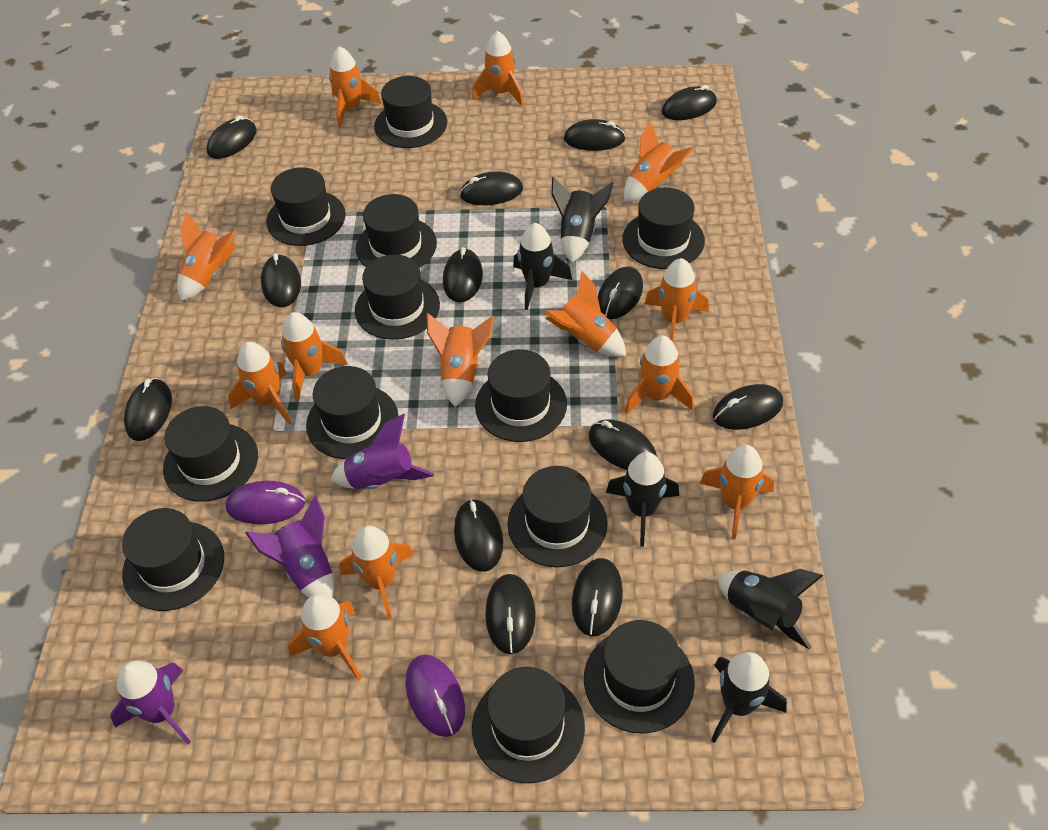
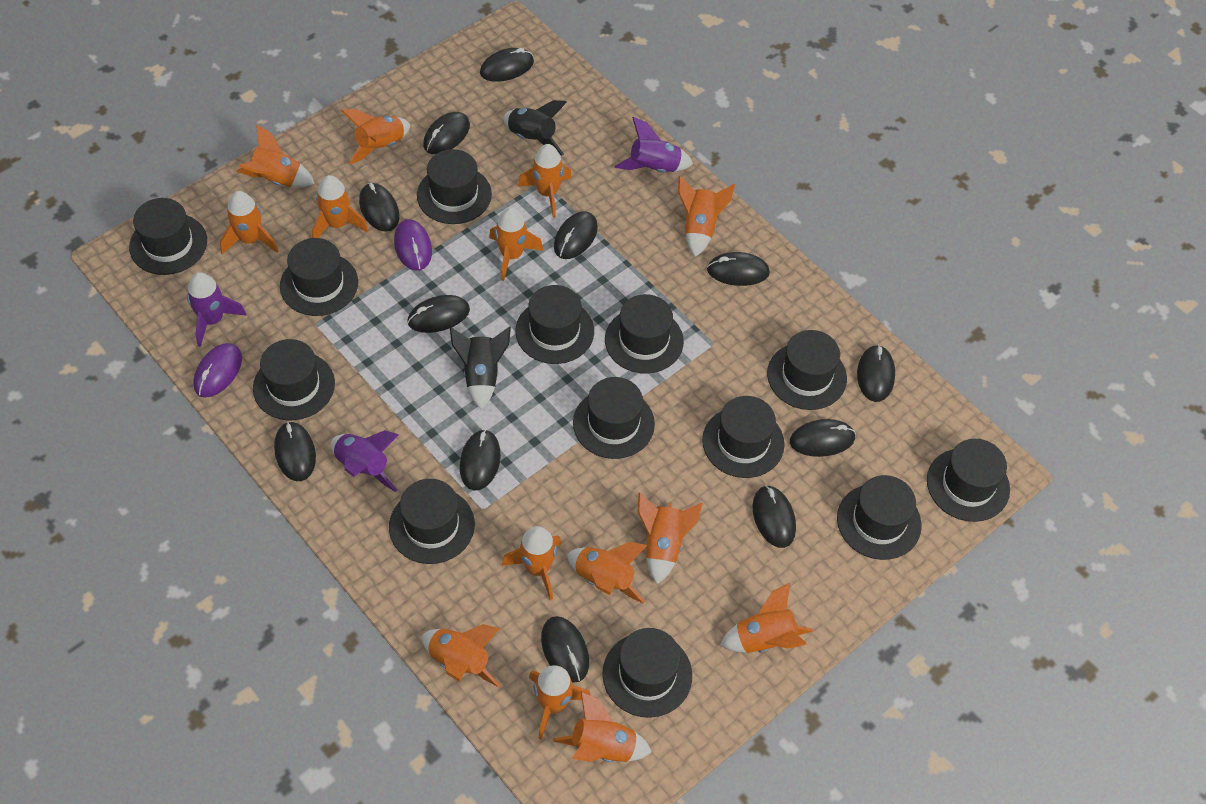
black hat: [122,508,224,611] [163,406,258,502] [266,167,346,246] [306,366,399,459] [355,254,440,340] [356,194,437,268] [374,76,447,148] [472,667,585,783] [475,349,567,442] [507,466,608,567] [584,620,695,734] [623,188,705,269] = 12 -> [129,198,207,275] [253,339,335,420] [280,238,358,316] [389,479,475,564] [417,149,492,224] [515,285,594,364] [573,377,655,459] [602,628,692,718] [605,294,684,374] [702,396,785,478] [767,330,847,410] [837,475,922,560] [927,439,1010,522] = 13
black mouse: [124,378,172,441] [206,115,257,159] [261,253,301,307] [443,247,483,303] [454,499,503,572] [460,171,523,205] [485,574,536,654] [564,119,626,151] [572,558,623,636] [589,419,657,470] [598,266,643,319] [662,85,717,120] [713,384,783,430] = 13 -> [274,422,316,481] [359,183,400,232] [407,295,470,333] [423,112,470,154] [460,429,501,490] [480,48,534,82] [541,616,589,683] [554,211,598,259] [707,252,770,286] [752,485,796,548] [790,419,856,457] [857,345,895,402] = 12
black rocket: [513,223,572,310] [551,177,613,263] [606,452,679,547] [711,652,787,743] [717,569,823,650] = 5 -> [450,326,511,410] [503,100,567,156] = 2
orange rocket: [177,213,237,301] [228,342,291,424] [281,312,348,401] [288,594,362,681] [329,46,381,127] [339,526,414,620] [426,313,494,407] [472,31,524,106] [545,271,626,357] [624,121,695,202] [625,335,694,414] [645,258,709,342] [700,445,774,539] = 13 -> [220,191,278,254] [237,124,315,188] [312,175,369,238] [341,109,410,165] [422,624,501,687] [489,207,544,281] [502,526,561,600] [518,144,572,218] [529,665,590,740] [553,691,652,762] [567,541,647,604] [638,493,703,584] [678,176,735,257] [720,583,813,653] = 14

